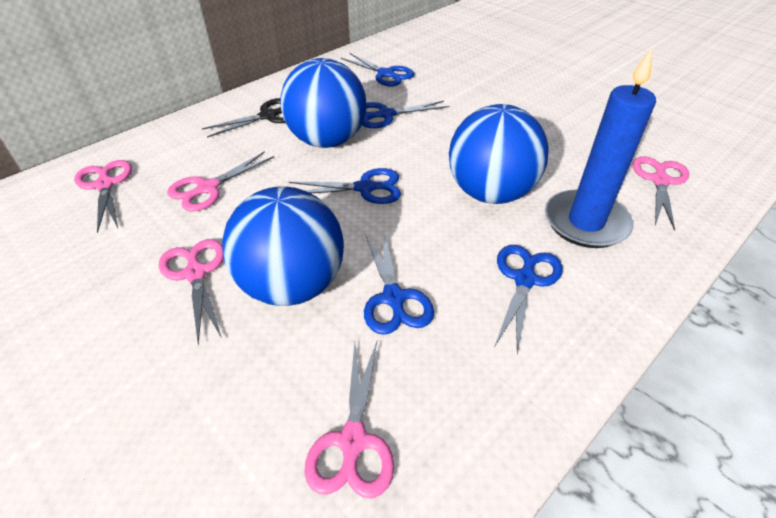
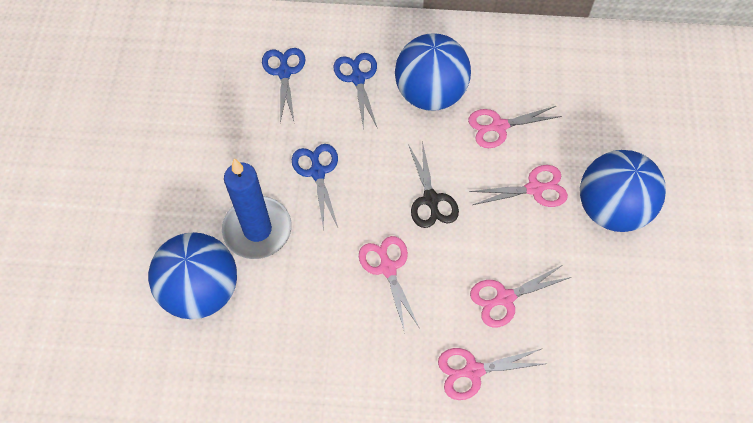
blue scissors: [289,168,401,204] [341,53,414,87] [362,101,449,128] [364,233,434,335] [495,245,563,354] = 5 -> [262,48,306,123] [292,144,338,230] [333,53,377,129] = 3

